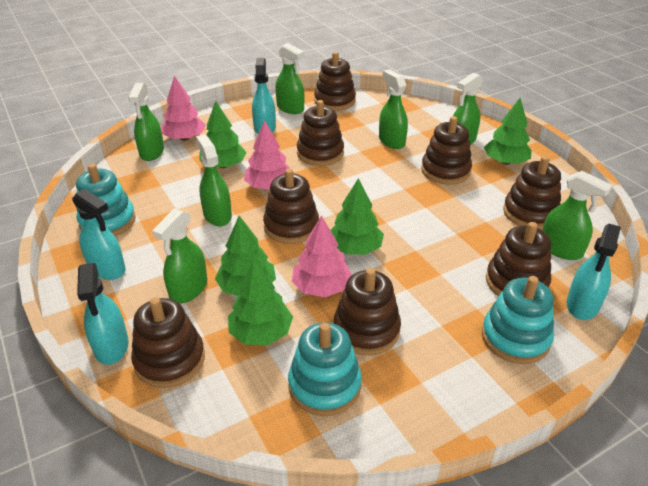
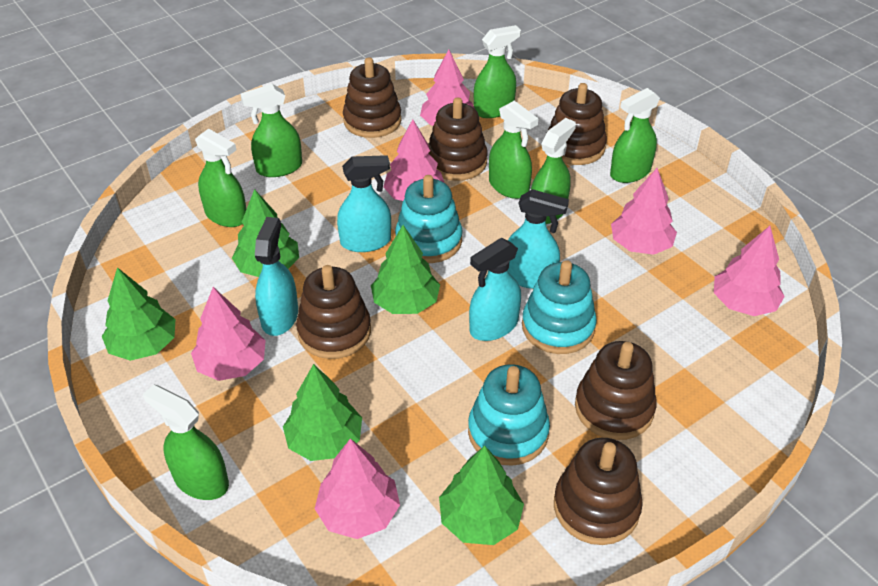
brown stacking toy: [131,297,205,388] [263,168,319,244] [297,100,344,166] [314,52,356,111] [334,268,401,355] [421,116,472,185] [486,222,551,296] [503,156,561,229] = 8 -> [296,265,371,359] [343,57,402,138] [428,97,488,181] [548,83,607,165] [554,438,643,545] [575,341,657,440] = 6
pink tree: [161,76,206,141] [244,120,290,190] [292,215,352,297] = 3 -> [191,287,266,381] [315,438,400,539] [383,119,444,201] [420,50,475,126] [611,168,677,255] [714,226,785,316] = 6

